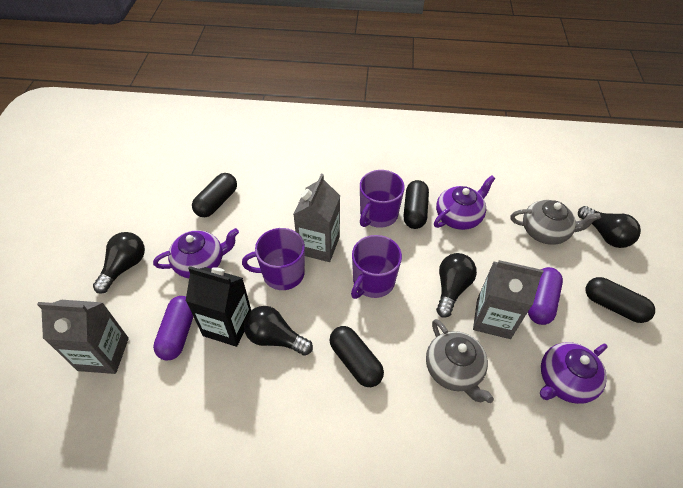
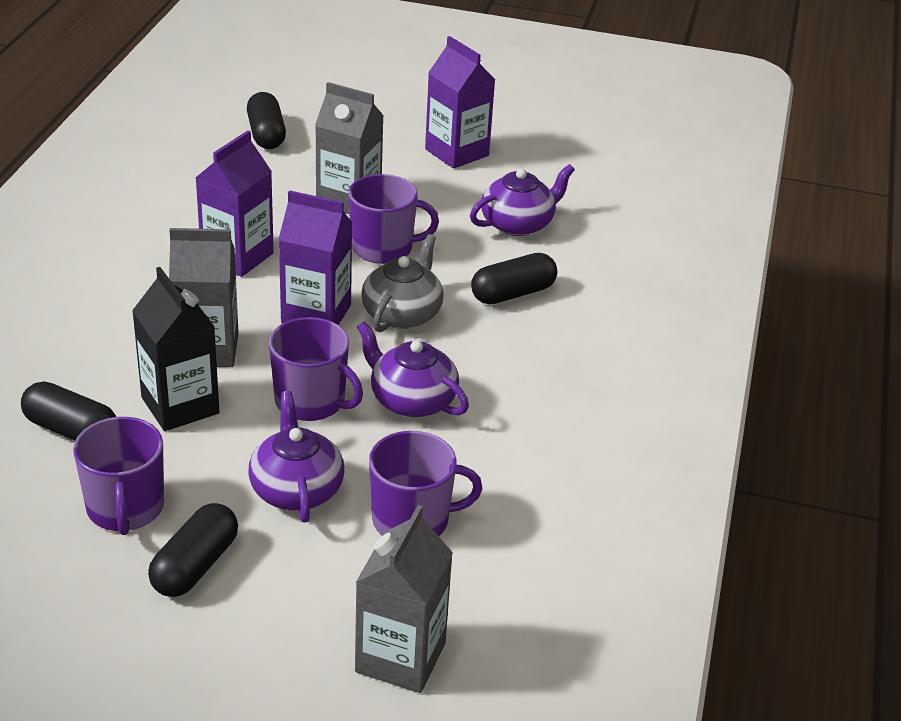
black light bulb: [93,232,145,293] [244,306,313,356] [436,253,477,318] [578,206,641,248] = 4 -> none = 0
grey teapot: [426,319,494,403] [510,200,601,245] = 2 -> [361,234,444,332] = 1
purple capsule: [153,296,193,360] [528,267,563,325] = 2 -> none = 0
purple carton: none = 0 -> [196,130,274,277] [278,190,353,325] [425,36,496,169] = 3
purple mug: [242,228,305,290] [351,235,402,299] [360,170,405,228] = 3 -> [73,417,164,535] [269,317,363,421] [348,174,439,264] [369,431,483,536] = 4

